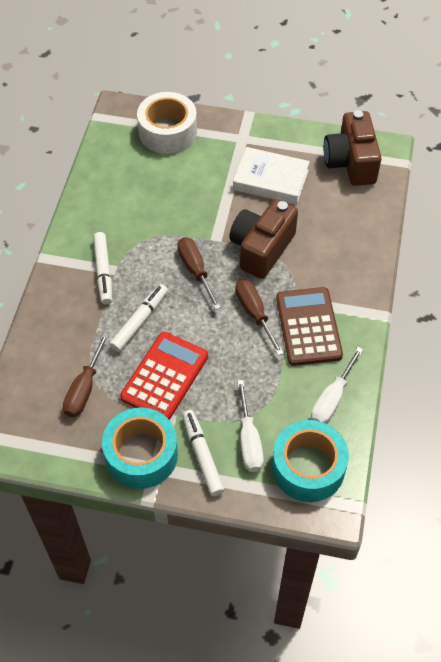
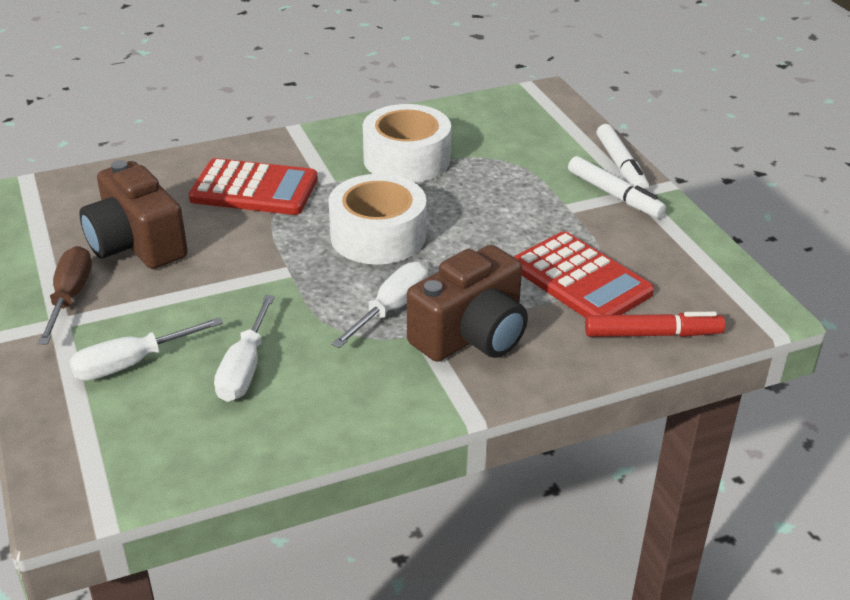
brown calculator: [276,287,343,366] = 1 -> none = 0
brown screwdriver: [63,333,109,417] [177,237,221,310] [235,279,284,356] = 3 -> [38,246,92,344] = 1
red calculator: [120,332,208,420] = 1 -> [188,158,318,215] [514,231,654,318] = 2
red marker: none = 0 -> [585,312,725,337] = 1
turquoise tape: [102,407,178,489] [272,420,349,502] = 2 -> none = 0
white book: [233,147,310,205] = 1 -> none = 0
white marker: [93,232,112,304] [109,284,168,352] [182,410,224,496] = 3 -> [568,156,666,218] [597,124,649,190] = 2
white screwdriver: [237,380,264,472] [311,347,363,424] = 2 -> [69,317,223,381] [214,295,275,402] [332,262,428,348] = 3
white tape: [137,92,197,154] = 1 -> [328,174,427,264] [363,104,451,183] = 2

